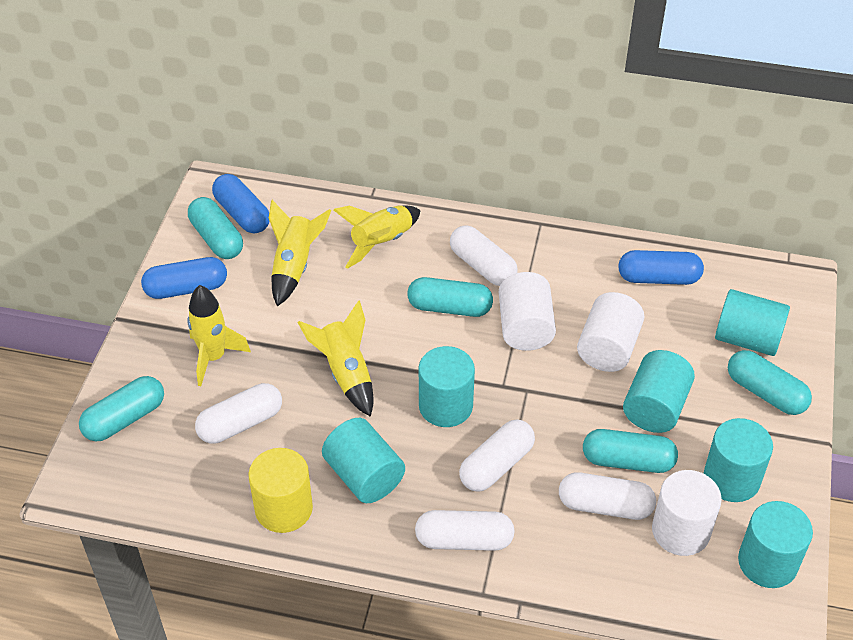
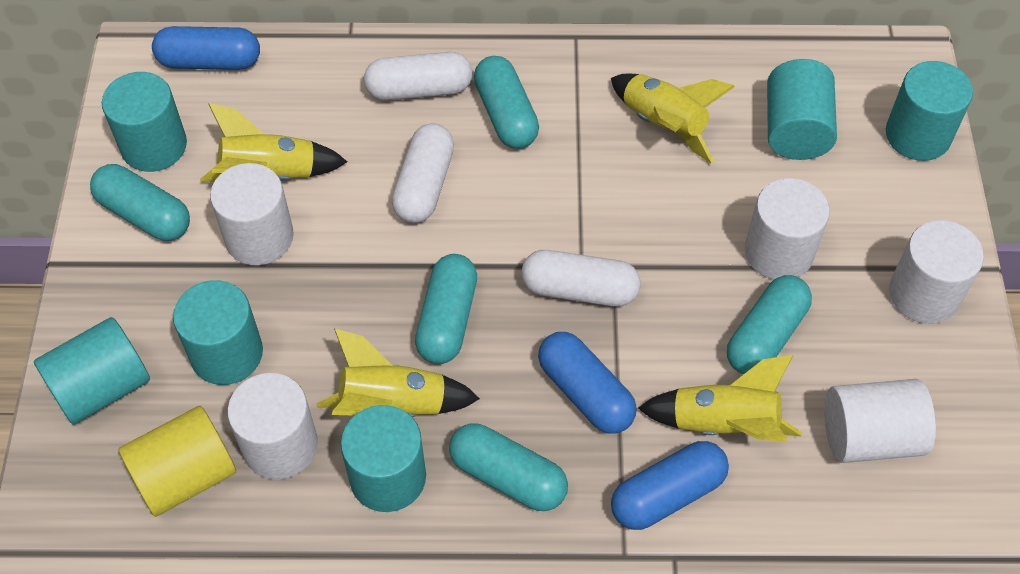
white capsule: [195,383,282,444] [415,510,515,551] [450,225,517,286] [459,420,535,492] [559,472,656,520] = 5 -> [364,52,473,101] [392,123,454,223] [522,250,640,307] = 3
white cylinder: [499,272,556,351] [577,292,644,372] [652,470,722,556] = 3 -> [210,163,294,265] [227,373,318,479] [745,178,830,280] [824,379,936,463] [889,220,984,324] = 5

